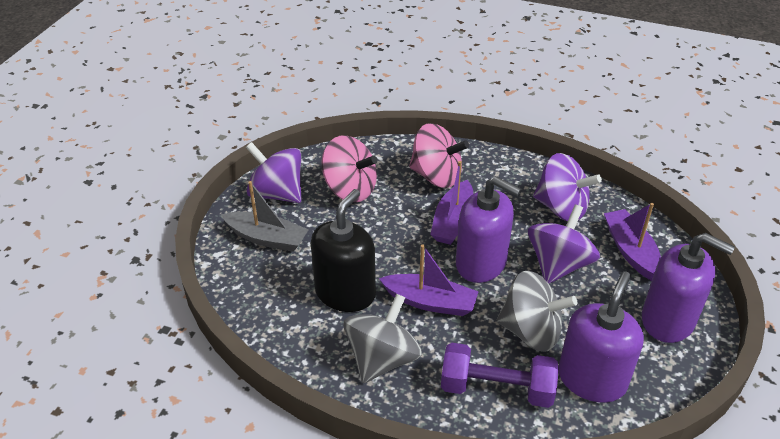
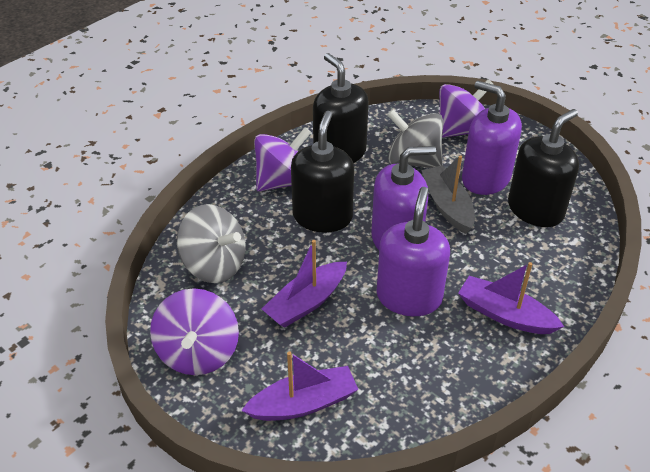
black soap dispenser: [311,189,376,312] = 1 -> [291,111,354,233] [313,53,369,163] [508,109,579,227] = 3
pink spinning top: [322,135,378,203] [409,123,469,188] = 2 -> none = 0
purple dumbbell: [441,343,559,408] = 1 -> none = 0

